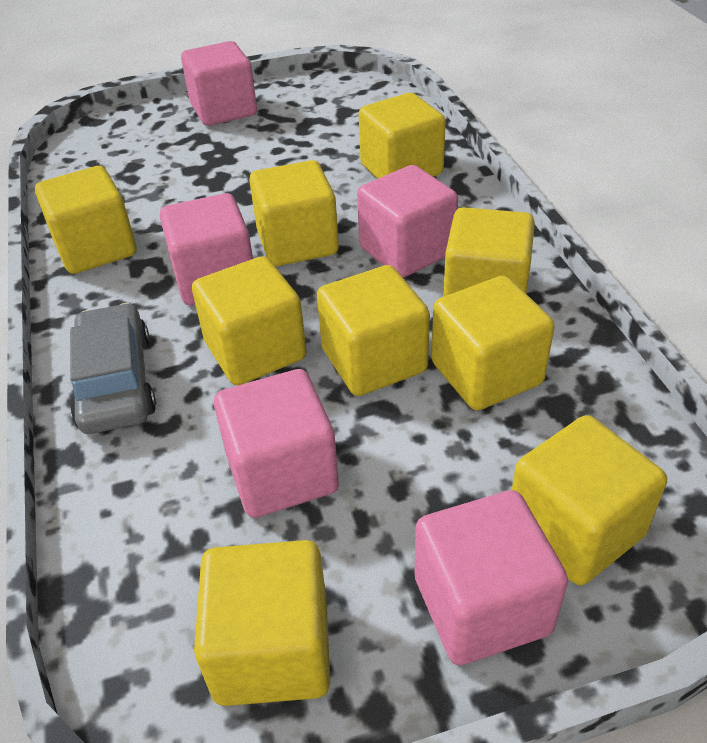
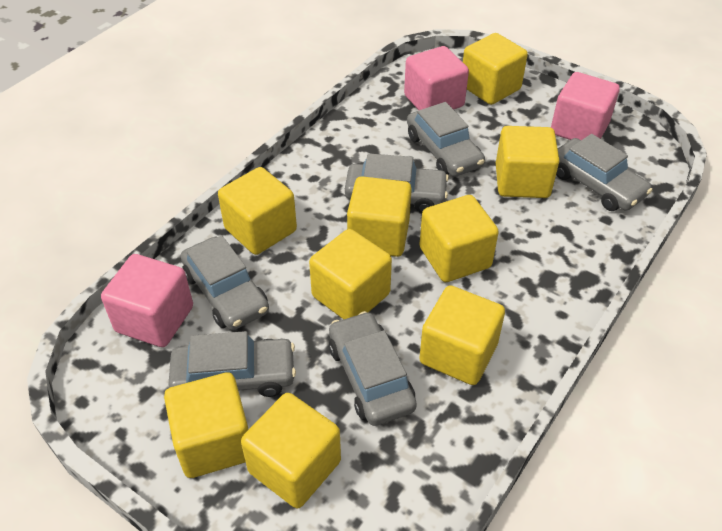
grey car: [70,303,156,434] = 1 -> [168,331,296,397] [181,235,269,330] [329,311,417,426] [345,153,449,213] [407,102,485,177] [556,134,653,211] = 6
pink cube: [160,193,253,305] [181,41,257,126] [214,369,339,518] [357,165,458,277] [415,490,568,665] = 5 -> [101,254,193,347] [404,46,469,110] [551,72,620,140] = 3

